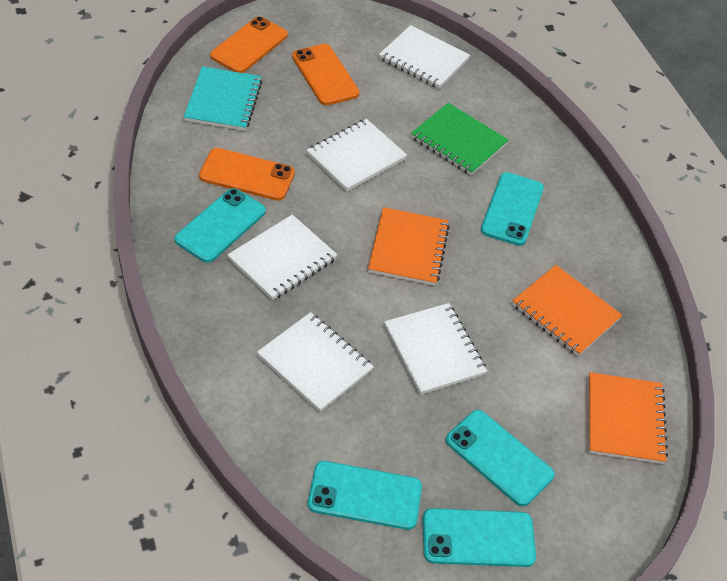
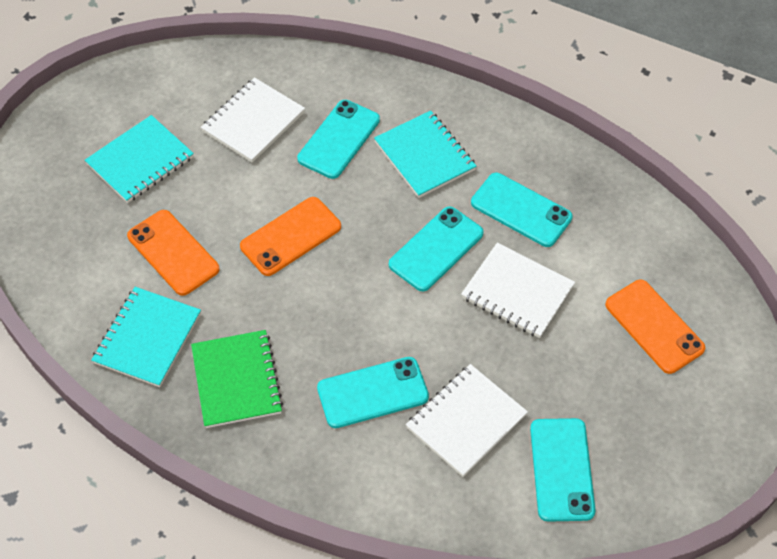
orange notebook: [368,207,450,286] [512,265,622,356] [589,372,668,464] = 3 -> none = 0
turquoise notebook: [184,66,263,131] = 1 -> [85,115,194,203] [91,287,201,387] [374,111,476,198] = 3
white notebook: [228,215,337,300] [257,312,374,412] [307,119,407,192] [379,25,470,89] [384,303,487,395] = 5 -> [201,77,305,163] [406,364,528,477] [461,243,575,338] = 3

